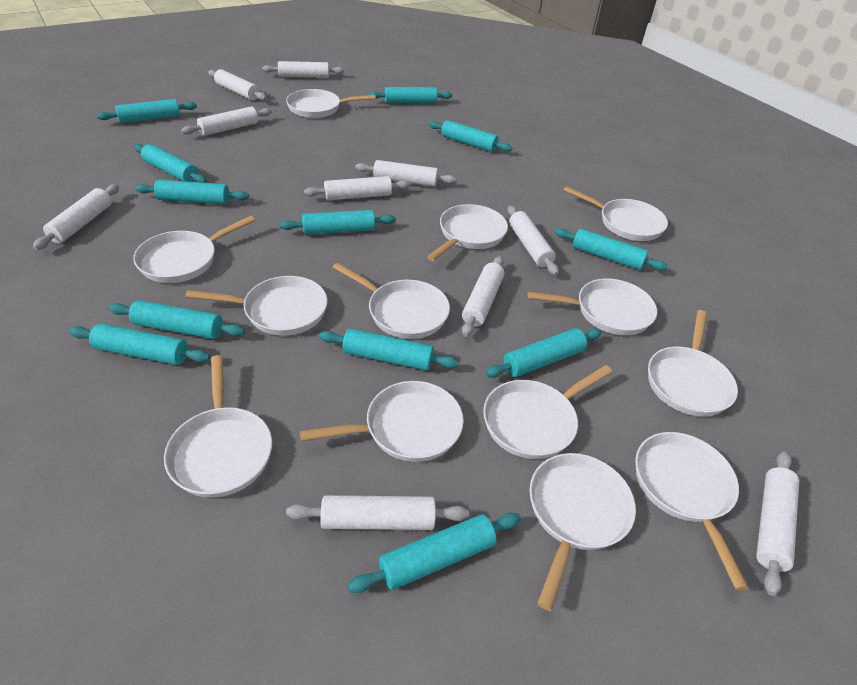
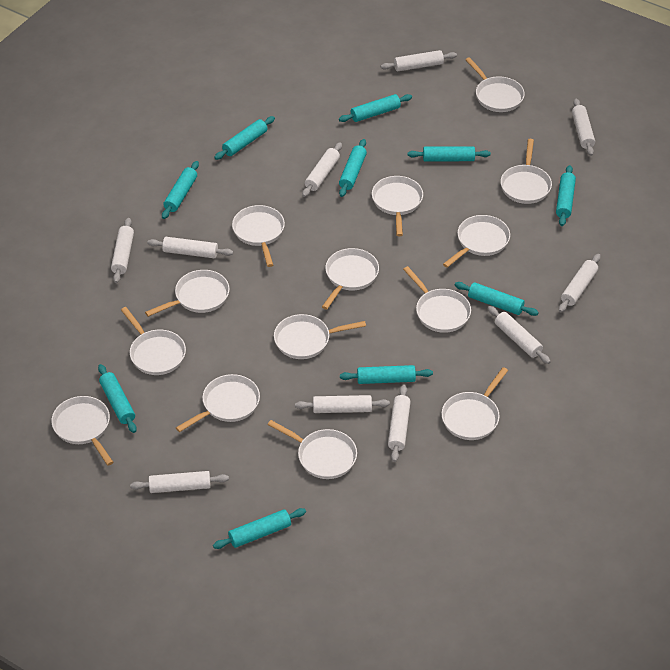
turquoise rolling pin: [69,323,210,365] [97,99,197,123] [109,300,245,339] [134,144,207,183] [135,180,249,205] [280,210,396,235] [319,328,459,371] [348,513,521,593] [369,87,452,103] [429,120,512,152] [485,328,602,378] [554,228,668,271] = 12 -> [98,364,137,433] [162,161,199,219] [213,508,306,549] [214,116,275,160] [339,94,412,122] [339,139,367,197] [340,365,433,384] [407,146,491,162] [455,282,539,316] [556,165,576,226] = 10
white pan: [133,216,255,283] [164,355,272,498] [185,276,328,336] [286,89,376,118] [300,381,464,462] [332,262,450,339] [427,204,508,261] [483,365,612,459] [528,279,657,335] [530,453,636,611] [563,186,668,241] [635,432,749,590] [648,310,738,417] = 13 -> [51,396,113,466] [121,307,186,375] [145,270,230,317] [176,374,260,432] [232,205,285,267] [267,420,357,479] [274,314,366,359] [322,248,379,310] [372,176,423,236] [403,266,471,333] [441,367,508,440] [443,215,510,268] [465,57,525,112] [501,139,552,204] = 14

